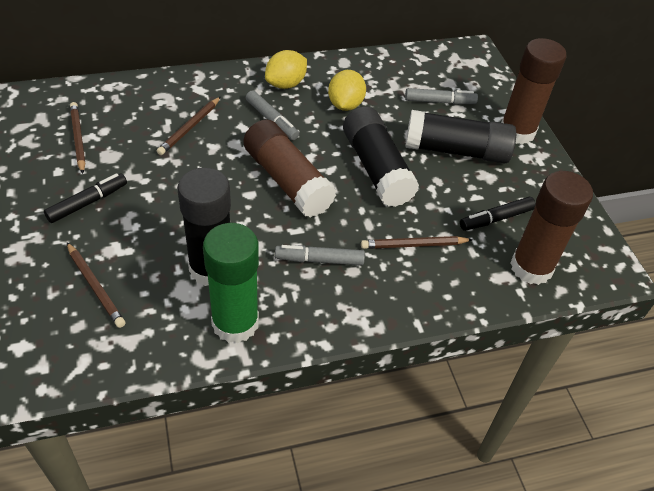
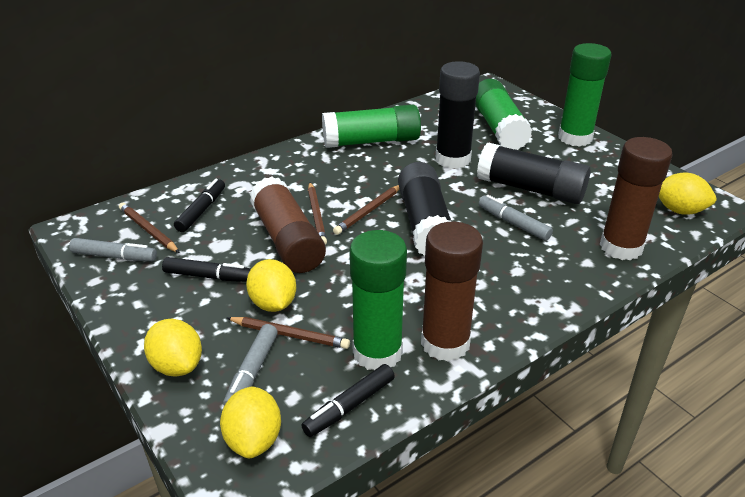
black marker: [44,173,127,223] [460,197,536,231] = 2 -> [162,257,251,282] [174,179,225,232] [301,364,395,437] = 3
green glue stick: [203,223,259,343] = 1 -> [322,105,421,148] [350,230,407,370] [475,79,532,150] [558,43,612,147] = 4
yellow lemon: [265,50,307,89] [328,70,366,111] = 2 -> [144,319,202,376] [220,386,281,458] [246,259,296,312] [658,173,716,215] = 4

